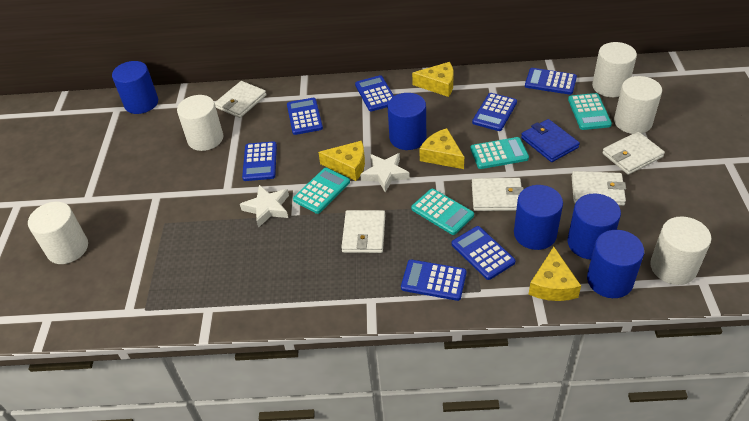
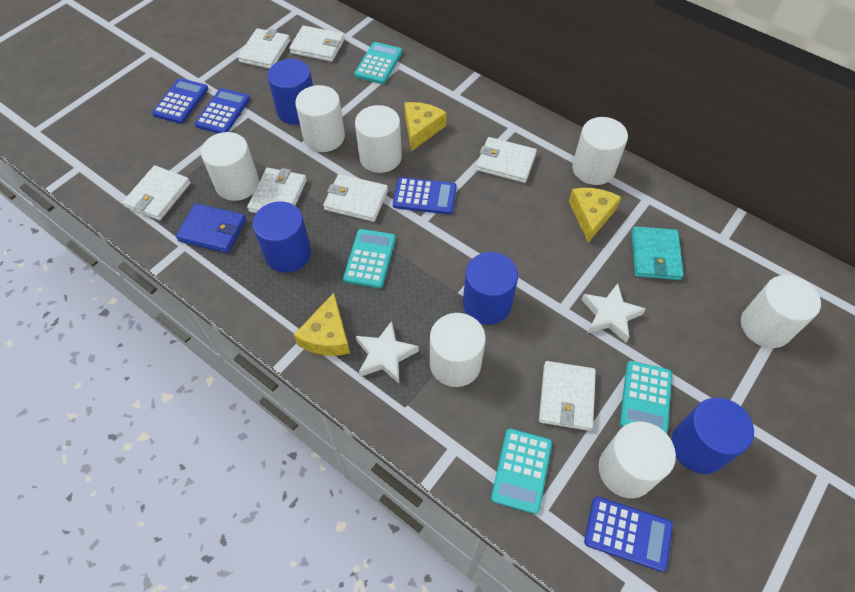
blue calculator: [242,141,277,181] [287,98,323,135] [355,75,394,111] [401,260,467,301] [452,226,516,280] [472,93,517,131] [525,68,577,95] = 7 -> [152,78,208,124] [195,88,250,133] [393,177,457,214] [584,497,673,572] = 4
blue cylinder: [112,61,158,114] [388,93,426,150] [514,185,563,250] [568,193,621,260] [587,230,644,298] = 5 -> [253,201,311,273] [267,59,313,125] [463,252,518,325] [671,397,754,474] = 4
turquoise wallet: none = 0 -> [632,226,684,280] = 1
white cylinder: [28,202,88,264] [177,95,223,151] [592,42,637,97] [614,76,662,134] [650,216,711,285] = 5 -> [201,132,259,201] [295,85,345,152] [355,105,402,173] [430,313,486,387] [572,117,628,185] [598,421,676,498] [741,275,821,348] = 7
white wallet: [215,81,266,118] [341,210,385,253] [472,178,524,211] [572,171,626,206] [602,132,665,175] = 5 -> [123,165,191,220] [238,28,290,69] [247,168,307,213] [289,26,345,62] [323,174,388,222] [476,137,537,183] [539,361,596,431] = 7
yellow cheese: [318,141,365,181] [412,62,454,97] [419,128,464,169] [528,247,581,301] = 4 -> [294,293,350,356] [404,102,447,151] [569,188,621,243] = 3

